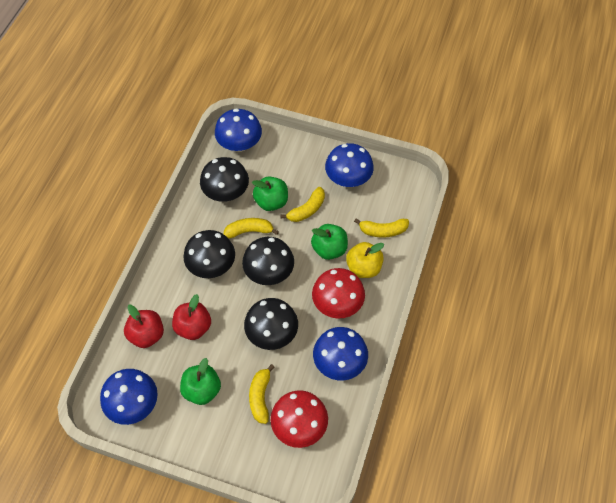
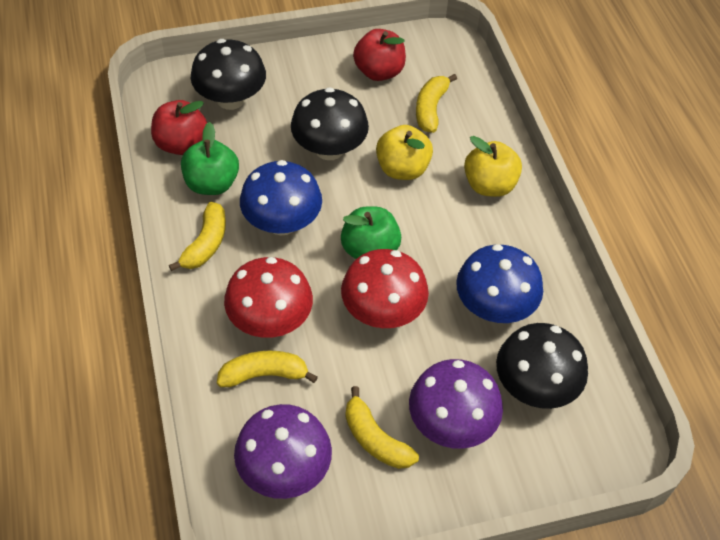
black mushroom: [183,230,235,278] [200,157,249,202] [242,237,294,285] [244,298,298,350] = 4 -> [191,39,266,110] [291,87,369,160] [496,323,588,409] = 3
blue mushroom: [100,369,158,425] [215,108,262,152] [313,327,368,380] [325,143,374,187] = 4 -> [240,160,322,236] [456,244,543,323] = 2
green apple: [180,358,221,405] [252,176,288,211] [311,224,348,260] = 3 -> [181,122,239,195] [341,206,401,259] = 2
purple mushroom: none = 0 -> [234,404,332,499] [409,359,503,449] = 2
yellow apple: [346,242,384,278] = 1 -> [376,125,433,180] [464,136,522,197] = 2

